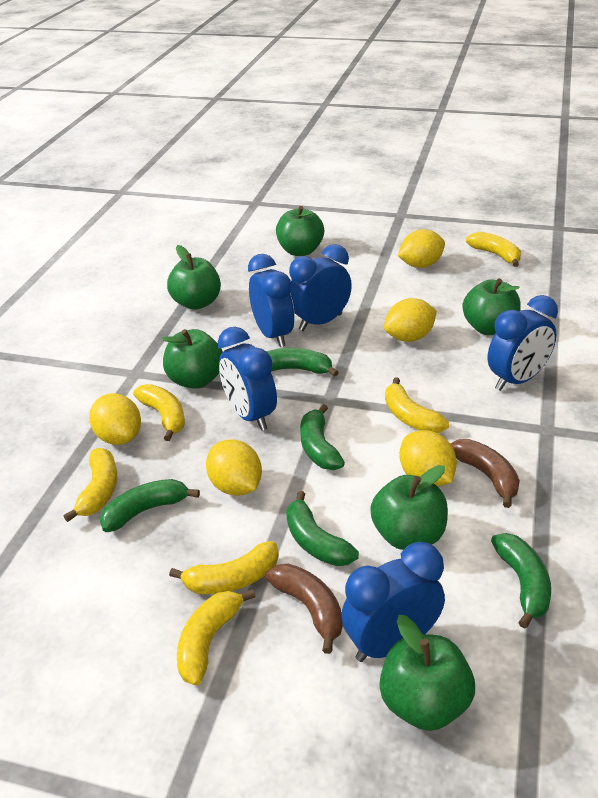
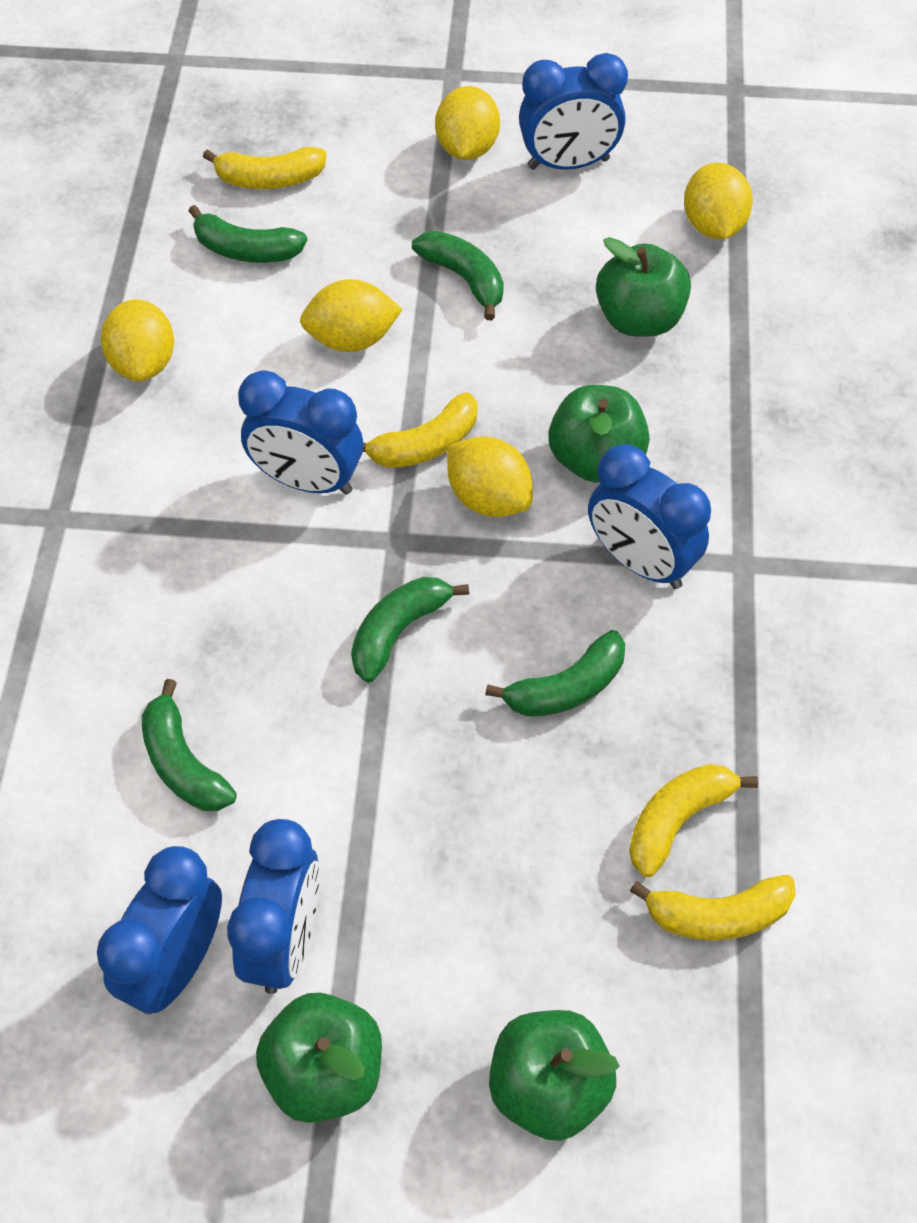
brown banana: [265,564,343,654] [450,439,520,508] = 2 -> none = 0
green apple: [161,329,223,389] [167,245,221,310] [276,206,324,256] [370,465,448,550] [380,615,475,731] [463,278,521,335] = 6 -> [256,993,382,1123] [489,1010,619,1141] [548,385,650,483] [596,237,691,337] = 4
yellow banana: [63,448,117,522] [133,384,185,441] [169,541,279,594] [177,589,256,685] [385,377,449,433] [466,232,521,267] = 6 -> [203,147,326,189] [363,392,478,468] [629,764,758,877] [630,875,796,941] = 4

